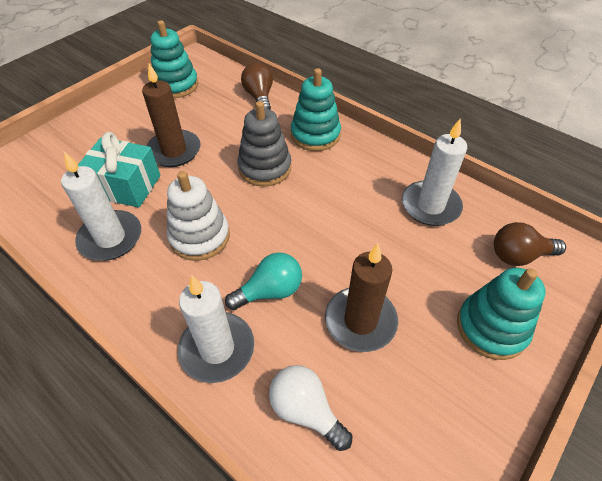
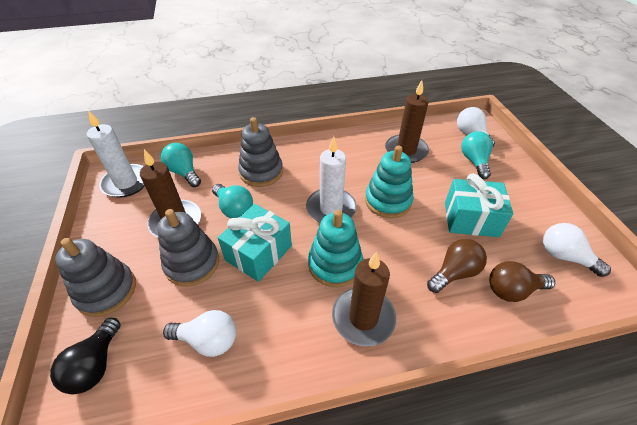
black light bulb: none = 0 -> [50,318,121,394] = 1
brown candle: [142,64,200,167] [325,244,398,352] = 2 -> [140,149,201,237] [332,252,396,347] [385,80,429,163] = 3
grey stacking toy: [237,101,291,186] = 1 -> [55,238,136,317] [157,209,219,287] [238,117,283,187] = 3
turquoise gift: [78,132,160,208] = 1 -> [218,204,292,282] [445,174,513,237] = 2
turquoise light bulb: [225,252,302,310] = 1 -> [161,143,201,187] [212,184,253,218] [461,131,493,179] = 3
turquoise stacking toy: [150,20,198,98] [291,68,341,151] [457,268,546,360] = 3 -> [308,210,363,287] [365,146,413,218] = 2
white candle: [61,152,141,260] [178,276,254,383] [402,119,467,226] = 3 -> [87,110,145,198] [306,136,356,223] = 2
white light bulb: [269,365,352,451] = 1 -> [163,310,236,357] [457,107,495,147] [543,223,611,277] = 3
white stacking toy: [167,171,230,261] = 1 -> none = 0

